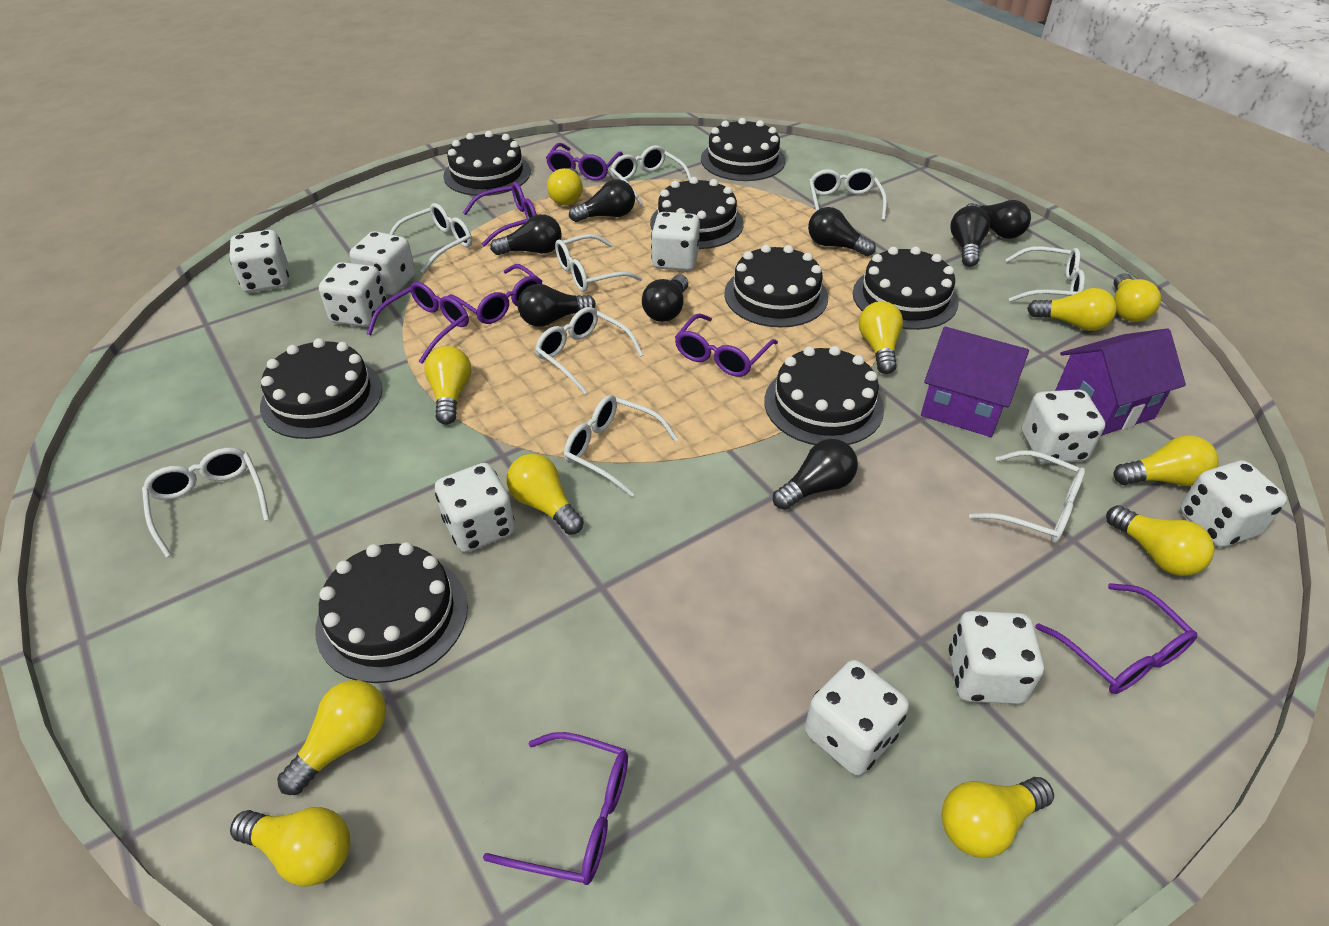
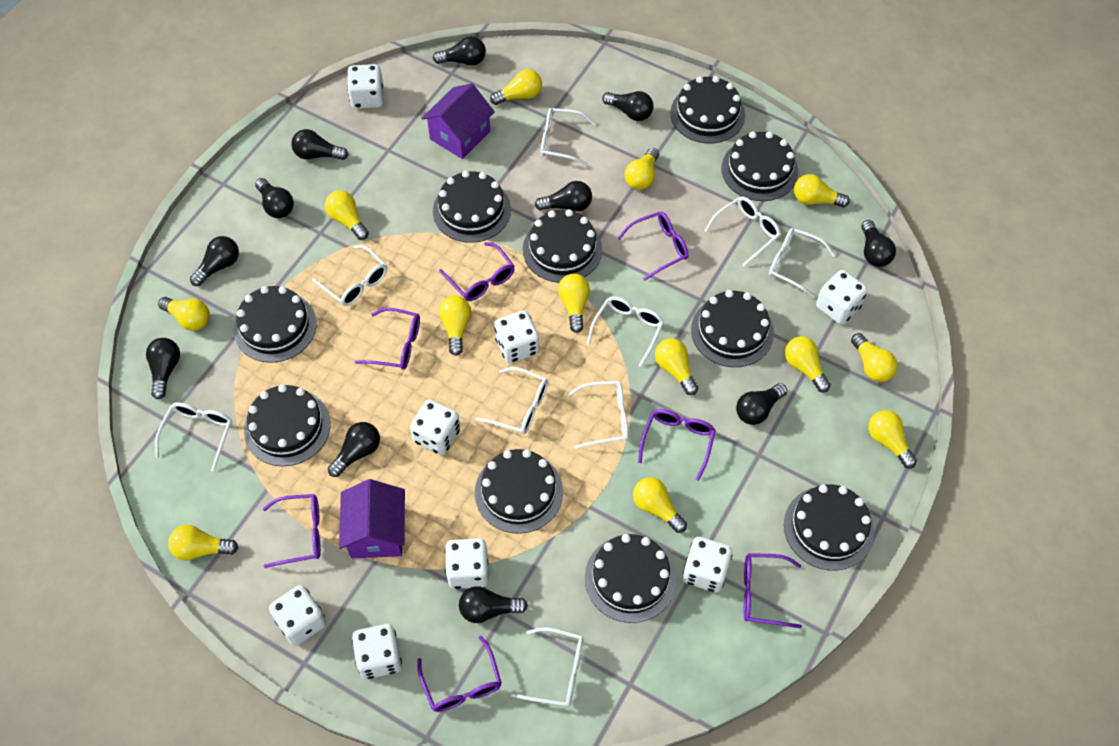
black cake: [260,338,382,439] [315,542,468,683] [443,131,531,196] [650,177,744,249] [701,118,785,181] [724,244,828,328] [764,346,884,445] [853,247,958,330] = 8 -> [233,286,316,363] [244,384,330,466] [433,171,511,243] [475,449,563,534] [523,209,602,283] [585,534,676,623] [670,76,745,143] [691,290,774,367] [722,131,798,201] [784,485,874,571] = 10
black light bulb: [490,214,562,255] [518,284,596,327] [569,179,635,222] [642,275,688,322] [773,439,858,510] [808,207,876,256] [950,206,990,267] [967,200,1031,239] = 8 -> [146,338,180,399] [190,236,239,286] [255,178,294,218] [291,129,348,160] [328,422,380,477] [433,36,486,66] [459,586,528,623] [535,181,592,212] [602,91,653,121] [736,383,787,425] [861,220,896,267] = 11
white dice: [229,230,289,293] [319,262,387,327] [349,231,415,295] [435,463,515,552] [651,212,700,271] [805,660,909,776] [949,611,1044,704] [1022,390,1105,464] [1180,461,1287,547] = 9 -> [269,585,326,646] [347,64,384,109] [352,624,402,679] [410,399,460,455] [445,538,489,589] [494,310,539,363] [683,537,732,592] [816,270,868,324] = 8
yellow light bulb: [230,807,350,887] [277,680,386,795] [424,346,471,425] [507,454,584,535] [547,168,583,206] [859,301,903,374] [942,777,1054,858] [1027,288,1117,331] [1106,505,1214,576] [1113,435,1218,486] [1114,273,1161,322] = 11 -> [158,297,210,331] [168,525,238,561] [325,190,369,240] [439,296,471,356] [490,69,542,105] [558,274,590,333] [625,148,659,190] [633,477,687,533] [655,338,698,395] [785,336,831,393] [794,174,850,207] [851,333,897,382] [868,410,917,469] = 13

